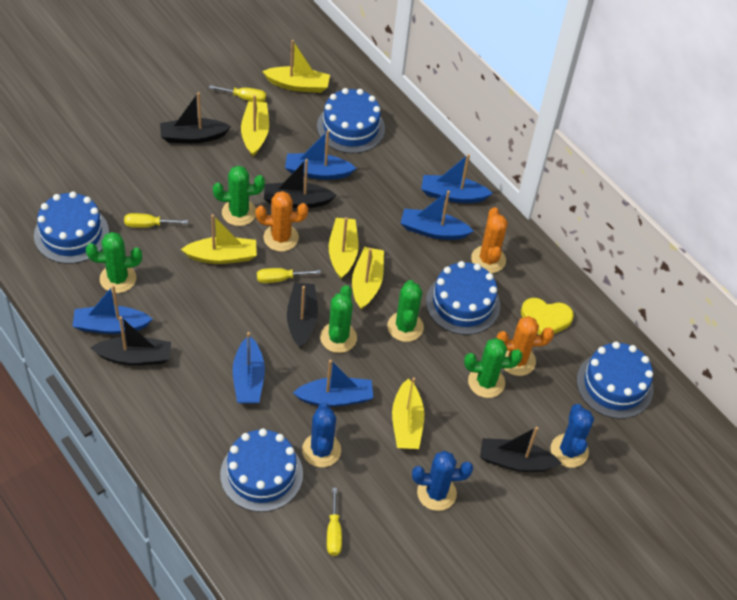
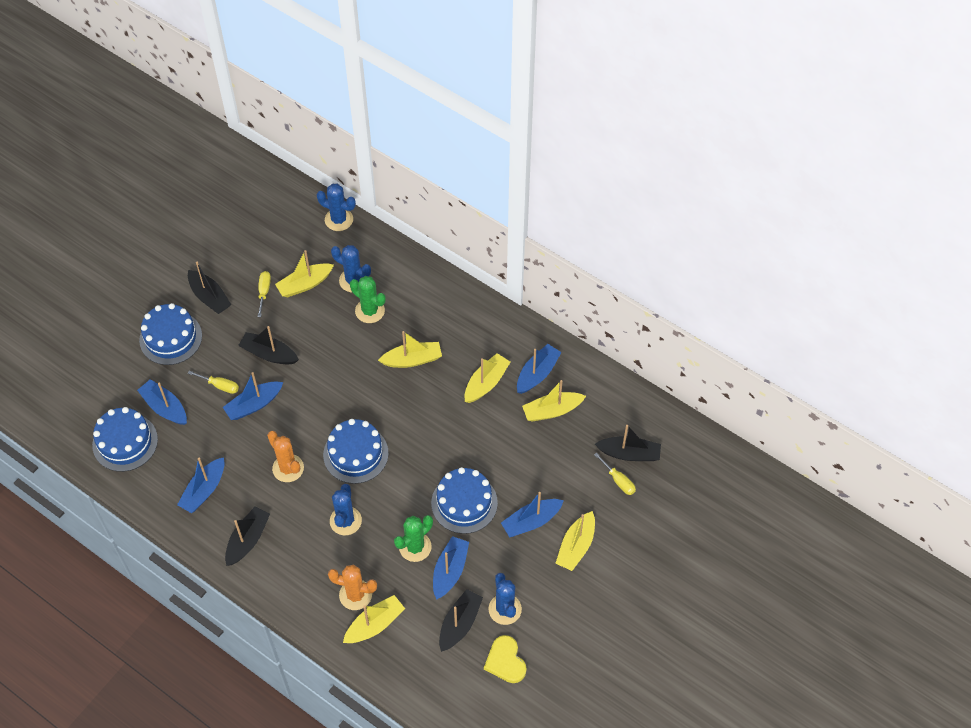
blue cactus: [302,403,341,467] [412,451,473,511] [550,404,594,468] = 3 -> [317,184,356,231] [330,484,362,535] [331,245,371,293] [489,573,522,625] = 4
blue cake: [34,191,109,264] [220,428,303,512] [317,88,385,153] [426,261,500,335] [577,342,653,419] = 5 -> [92,407,158,472] [139,303,202,365] [323,419,389,484] [431,467,498,534] = 4
green cactus: [86,232,142,293] [213,166,265,226] [320,285,357,353] [387,280,424,342] [464,338,522,398] = 5 -> [350,276,386,323] [394,515,433,562] = 2
orange cactus: [255,191,308,252] [471,207,508,273] [496,316,554,376] = 3 -> [267,431,304,482] [328,565,377,610] = 2
yellow screwdriver: [124,213,188,228] [209,85,266,102] [257,268,321,283] [327,488,342,556] = 4 -> [188,371,239,394] [258,271,271,317] [594,453,636,495] = 3

